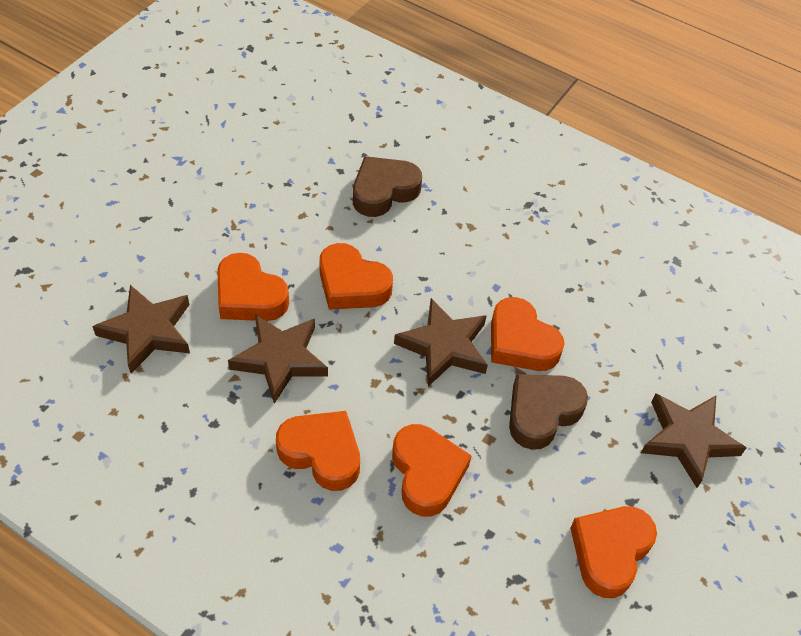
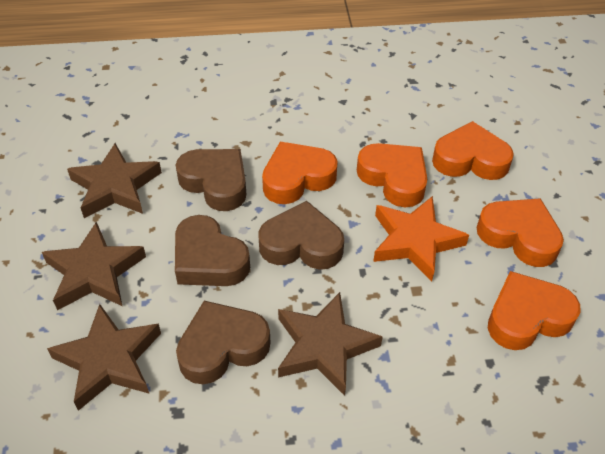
brown heart: [353,156,422,217] [509,374,588,450] = 2 -> [175,215,250,286] [176,149,246,211] [176,301,271,384] [258,201,344,270] = 4
orange heart: [217,253,289,321] [276,411,360,491] [319,243,393,310] [392,424,472,517] [491,297,564,371] [570,506,657,598] = 6 -> [262,142,338,204] [357,143,427,207] [432,121,514,180] [477,198,564,267] [488,271,580,350] = 5
orange star: none = 0 -> [373,196,469,281] = 1

